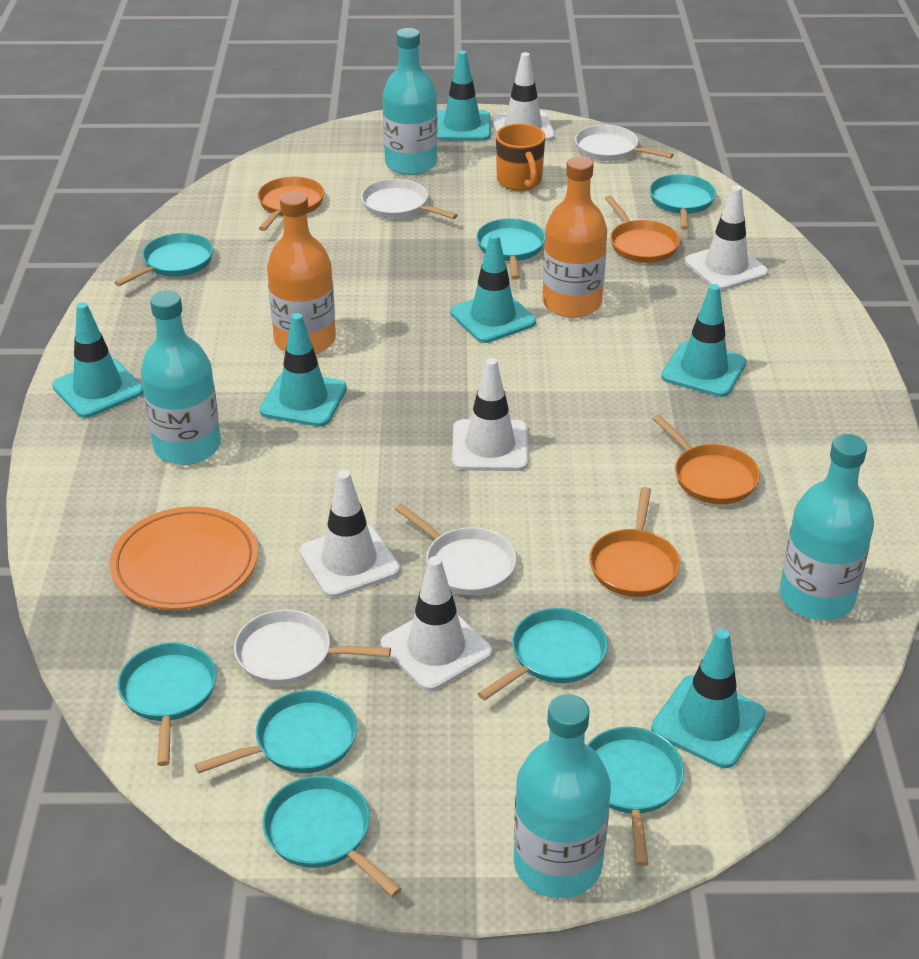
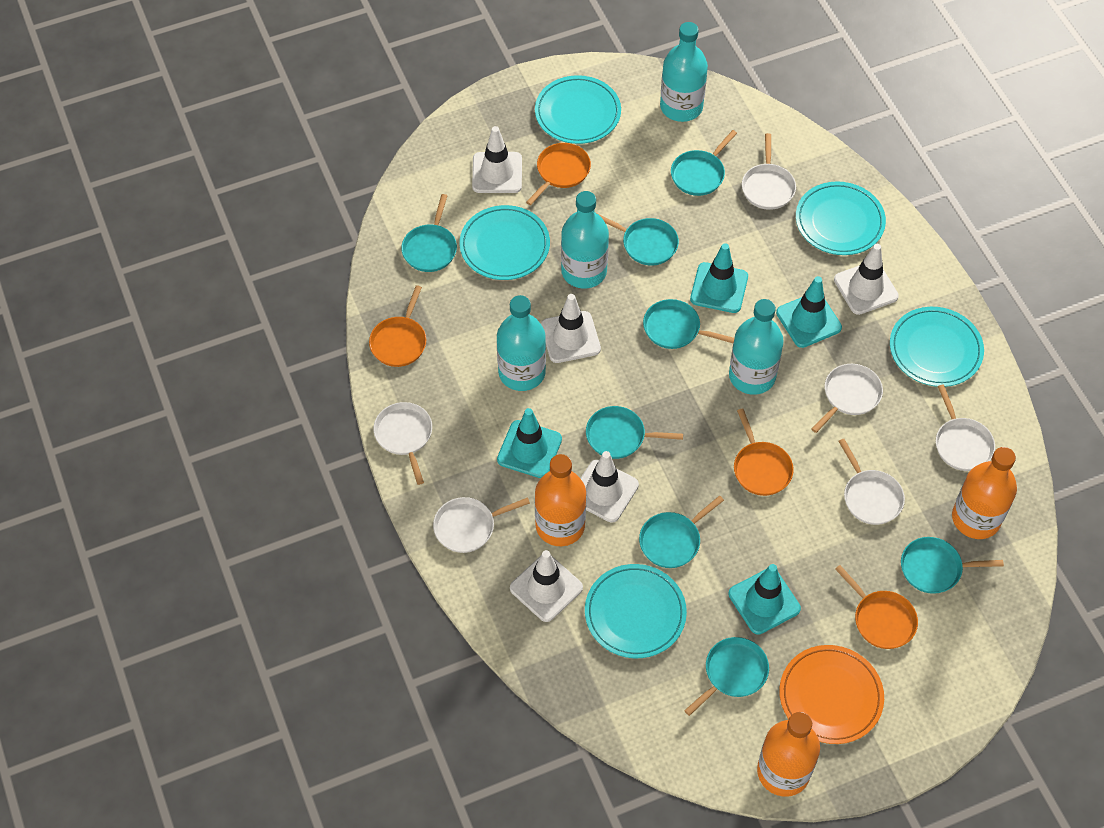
orange bottle: [267,191,336,354] [542,156,607,318] = 2 -> [535,454,586,546] [757,712,820,797] [952,447,1017,539] = 3
orange mug: [496,123,545,191] = 1 -> none = 0
turquoise plate: none = 0 -> [459,205,550,280] [535,75,621,144] [585,564,687,658] [796,181,886,255] [890,307,984,387] = 5
turquoise traffic cone: [52,302,143,418] [260,313,347,427] [437,50,490,141] [450,234,536,343] [651,629,766,768] [661,284,746,397] = 6 -> [497,408,562,478] [690,243,748,313] [728,564,801,635] [776,276,842,348] = 4
white pan: [234,609,391,685] [361,179,458,219] [395,504,516,595] [575,125,674,161] = 4 -> [373,402,432,485] [433,497,530,553] [742,133,796,210] [811,364,883,433] [838,439,905,525] [936,385,995,471] = 6

